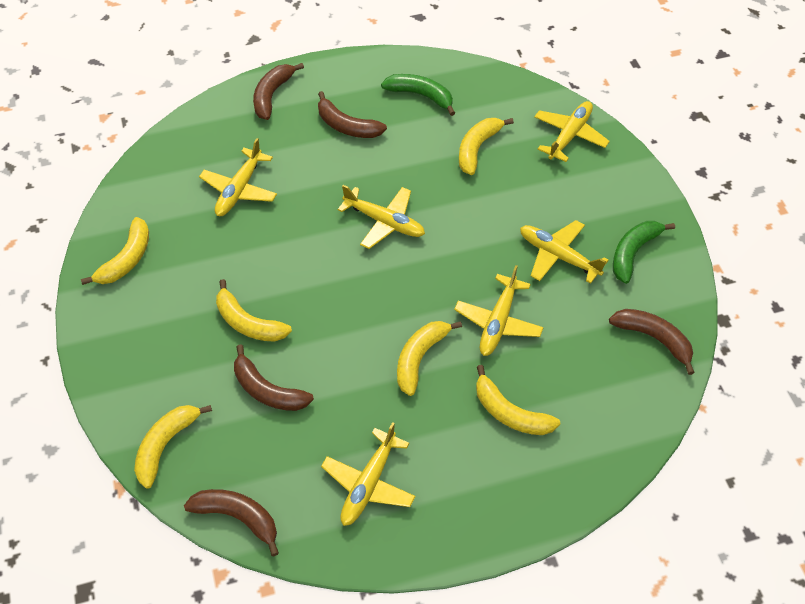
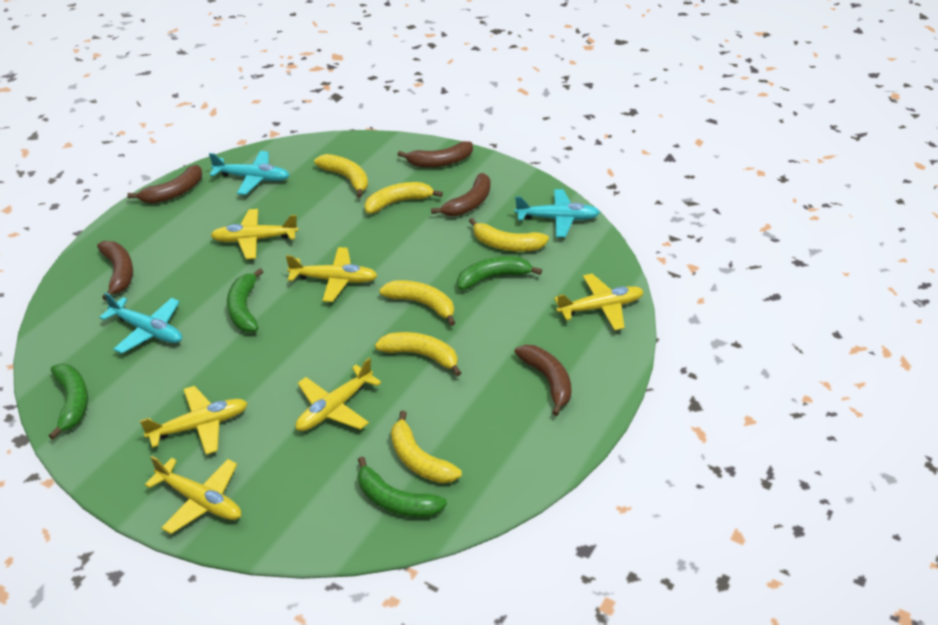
green banana: [381,74,455,116] [613,221,675,284] = 2 -> [49,364,88,440] [227,268,263,332] [358,456,447,518] [457,257,542,290] = 4
turquoise plane: none = 0 -> [99,292,182,354] [209,151,290,195] [515,189,600,237] = 3

